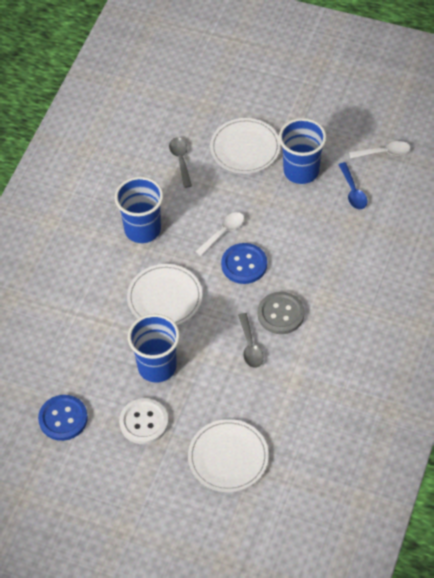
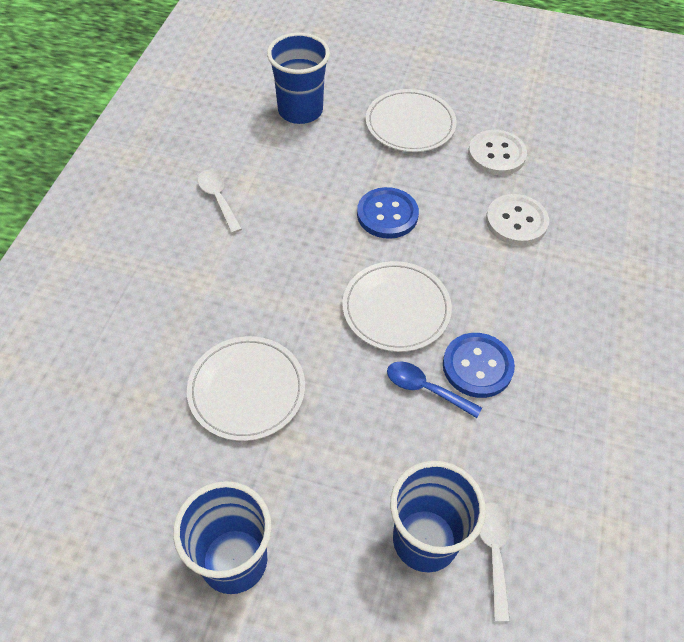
grey button: [257,292,305,334] = 1 -> none = 0
grey spoon: [169,138,192,188] [238,313,264,368] = 2 -> none = 0
white button: [119,398,169,444] = 1 -> [468,130,527,176] [486,194,549,246] = 2

